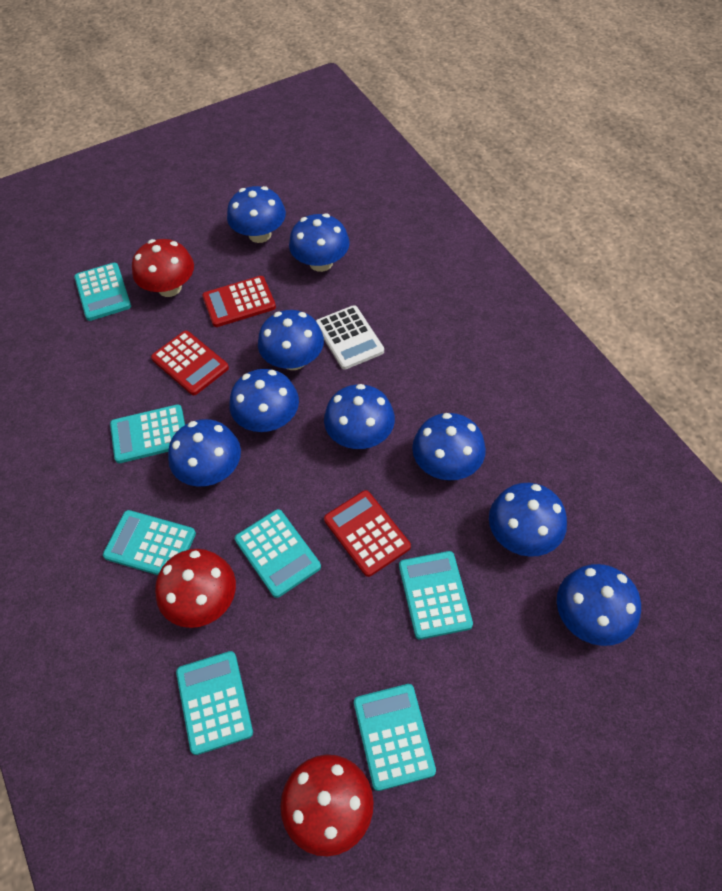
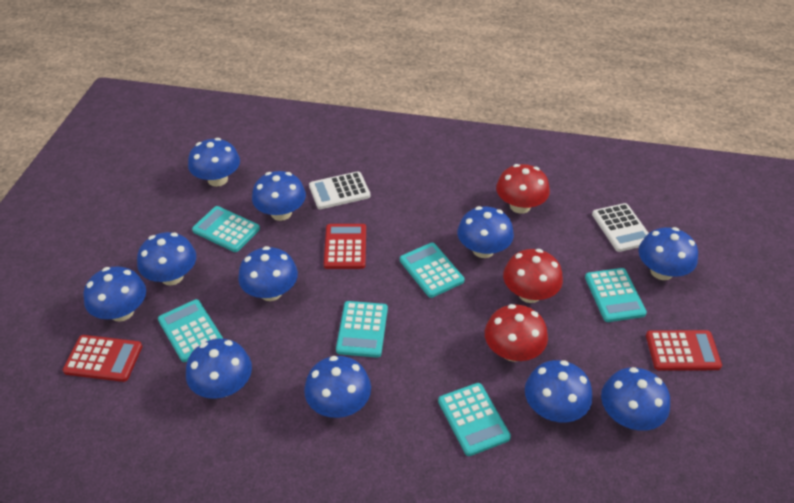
blue mushroom: [168,419,241,487] [227,186,286,243] [229,369,299,432] [258,310,324,370] [289,213,350,272] [324,384,395,449] [412,413,486,480] [489,483,567,557] [557,564,641,646] = 9 -> [83,266,146,322] [137,232,196,285] [186,339,252,399] [188,138,240,187] [238,246,298,301] [252,171,306,221] [304,356,371,418] [457,206,514,258] [525,360,592,422] [601,367,670,431] [639,227,698,280] = 11
turquoise calculator: [74,263,131,321] [103,510,196,575] [110,404,185,463] [176,651,253,755] [235,509,321,598] [354,684,436,791] [399,551,473,640] = 7 -> [158,299,223,362] [192,206,260,252] [336,301,388,358] [400,243,464,298] [438,383,511,456] [585,268,647,322] = 6
white calculator: [316,305,384,370] = 1 -> [309,171,371,209] [592,203,649,252] = 2

